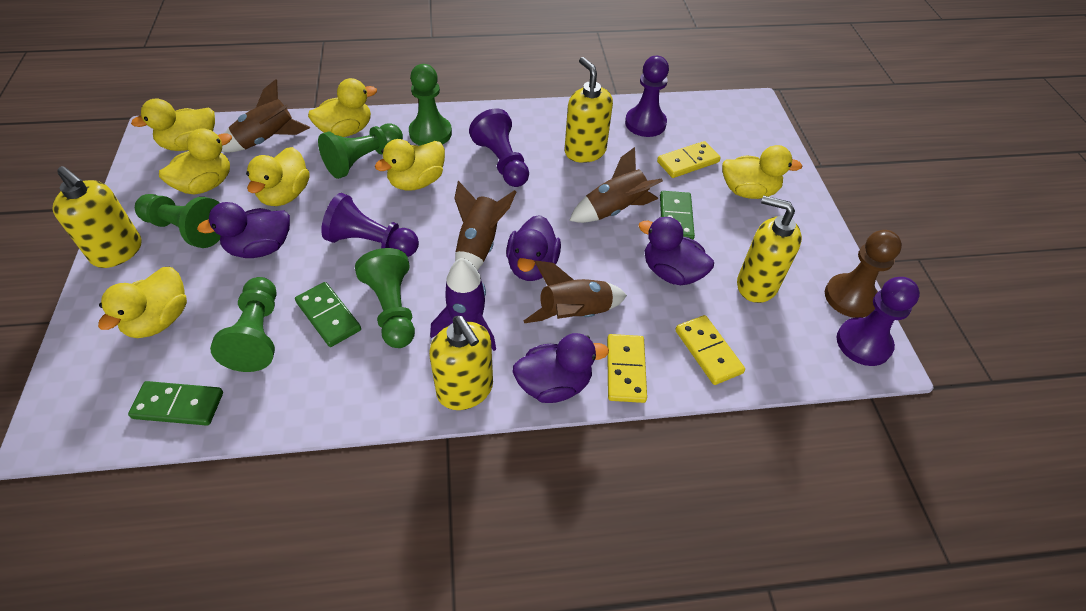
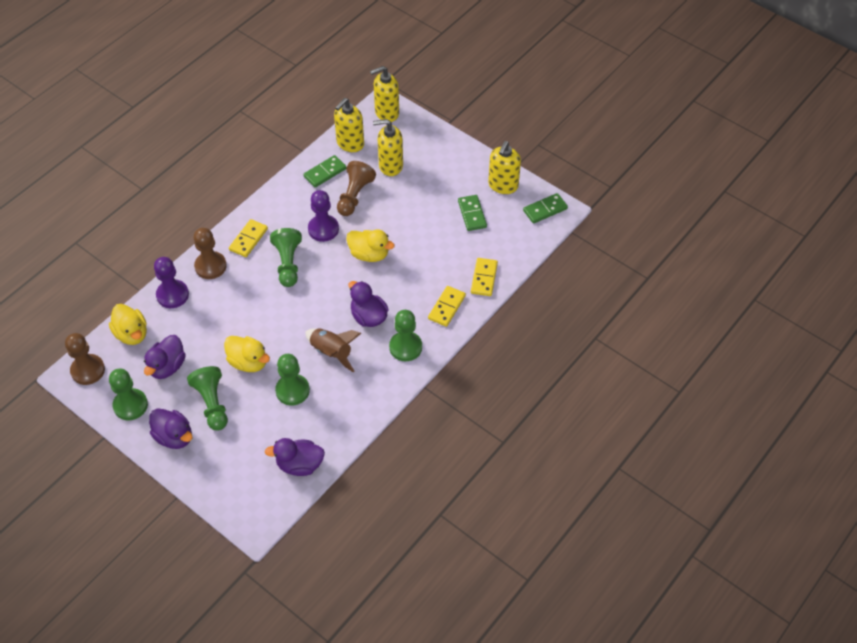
brown pawn: [825,230,902,318] = 1 -> [65,333,105,385] [194,228,227,279] [337,161,376,216] = 3
brown rocket: [222,79,310,152] [454,181,516,271] [524,261,627,323] [569,147,663,223] = 4 -> [306,328,362,372] = 1
purple pawn: [321,193,419,257] [469,108,529,187] [625,56,669,137] [837,277,920,366] = 4 -> [154,257,189,308] [308,190,339,242] = 2
purple rocket: [430,258,496,351] = 1 -> none = 0
yellow duck: [98,267,187,338] [131,99,215,151] [159,128,232,195] [246,147,310,206] [308,78,377,137] [375,139,445,191] [722,145,802,199] = 7 -> [109,304,147,345] [224,336,270,372] [346,229,395,262] = 3

